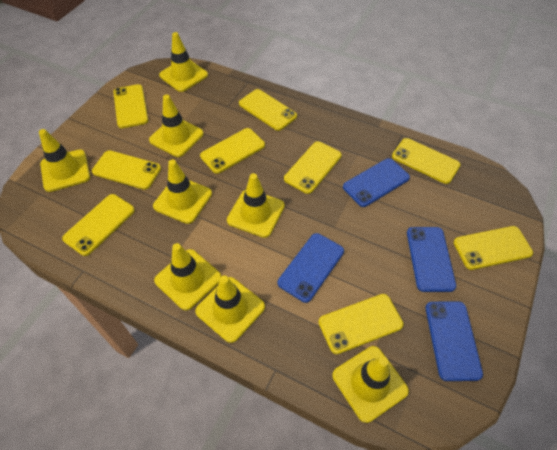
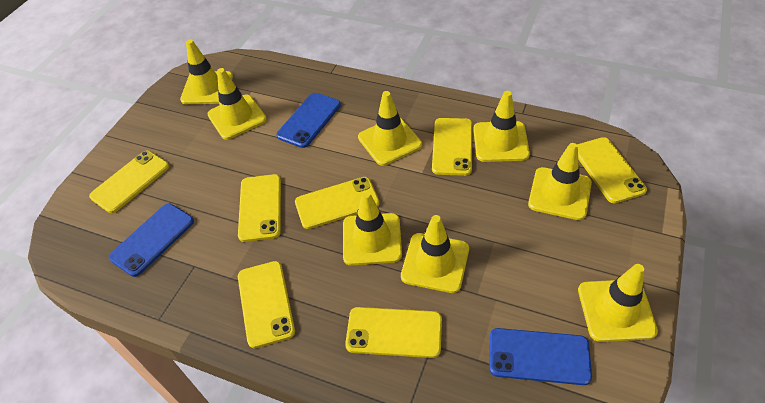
blue phone: [278,233,344,303] [343,158,410,207] [407,227,456,292] [425,301,483,381] = 4 -> [109,203,194,277] [276,93,341,148] [489,328,592,385] = 3
yellow phone: [62,194,135,256] [92,150,161,190] [113,84,148,128] [200,128,265,174] [239,89,297,131] [284,141,342,194] [318,294,404,354] [392,138,461,184] [454,226,533,270] = 9 -> [89,151,169,213] [238,174,281,242] [238,261,295,348] [295,177,380,229] [345,307,442,358] [432,118,472,176] [577,137,647,203] = 7

